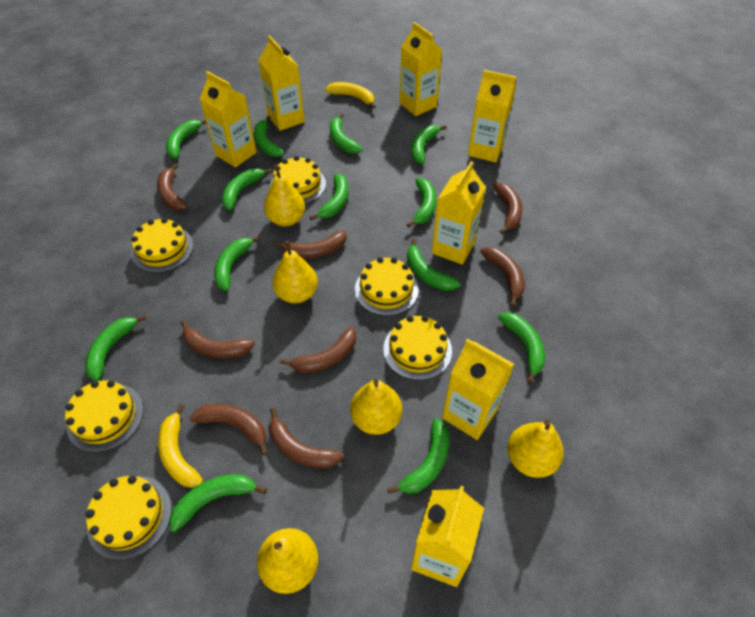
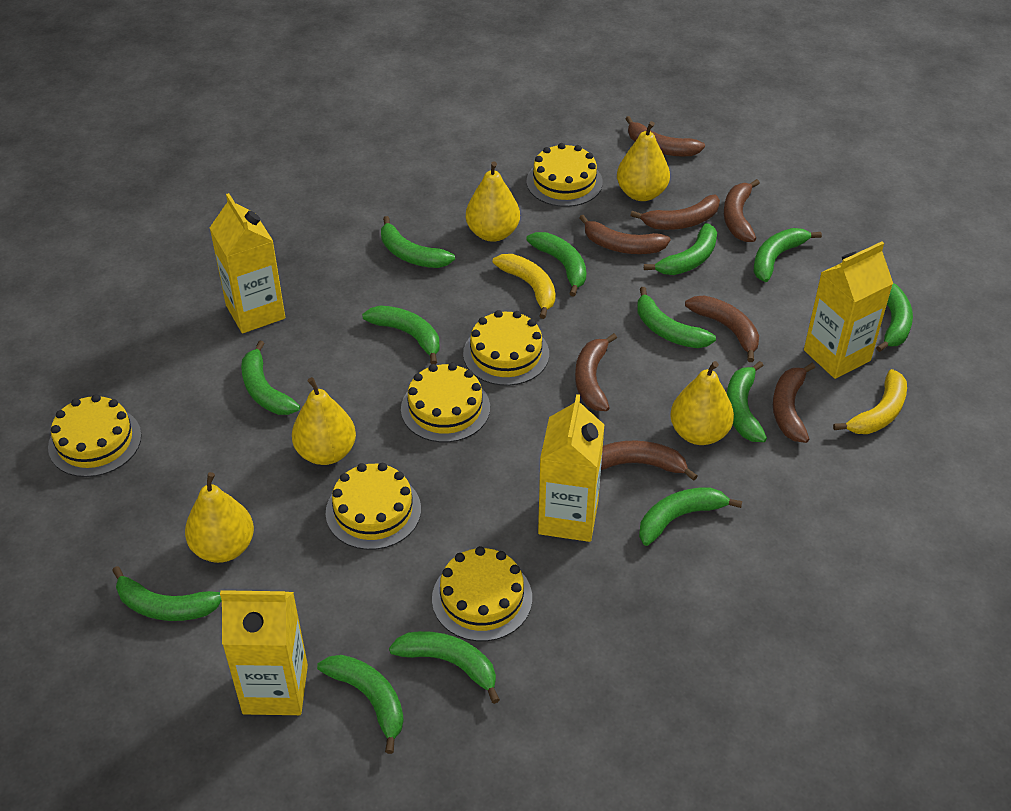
yellow carton: [200,71,257,167] [258,35,305,131] [399,22,442,116] [411,486,484,587] [432,161,486,265] [442,339,514,440] [468,70,516,163] = 7 -> [210,193,285,333] [220,590,308,715] [538,394,604,542] [804,242,893,379] = 4

